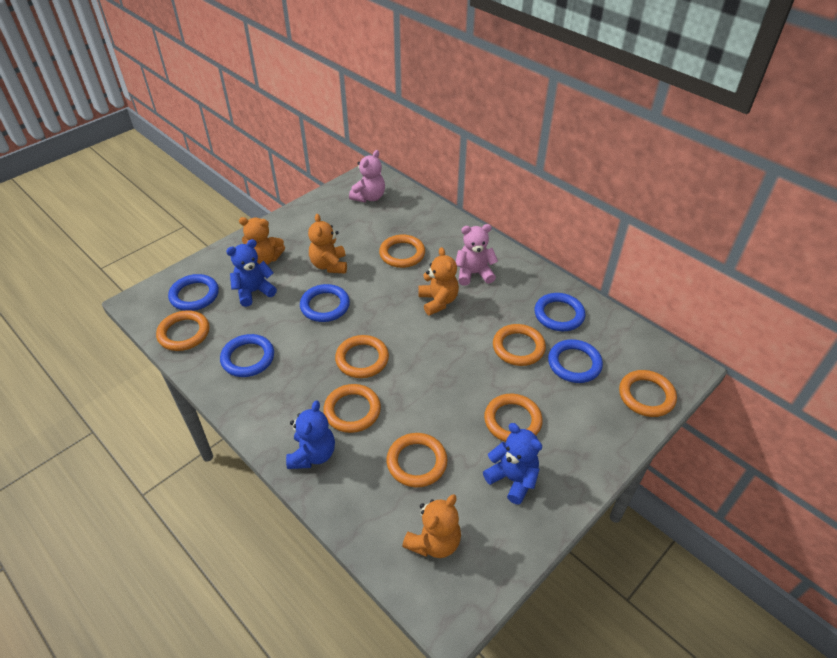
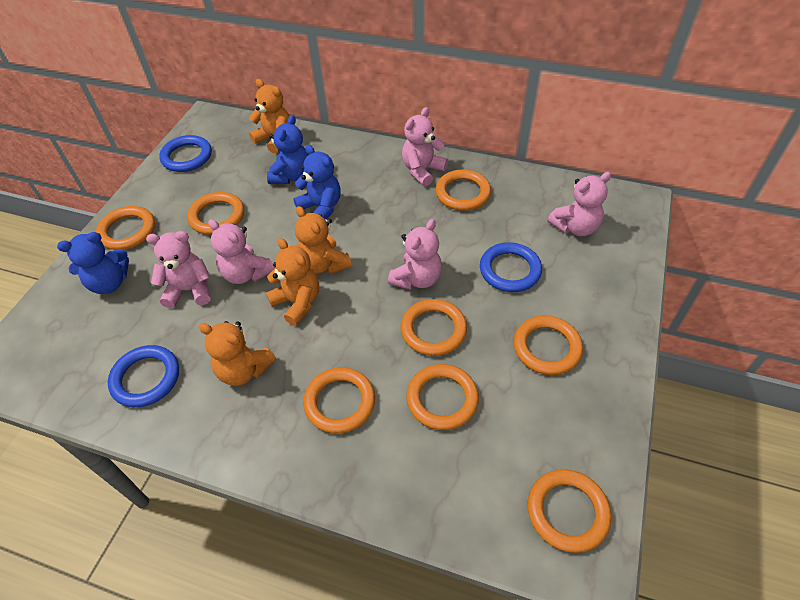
blue ring: [168,274,219,311] [220,334,274,377] [300,284,350,322] [535,293,585,331] [548,339,603,383] = 5 -> [108,345,179,407] [159,135,212,172] [480,242,542,292] = 3
pink teddy bear: [349,150,385,203] [456,224,498,286] = 2 -> [146,231,211,308] [208,219,274,284] [388,219,442,290] [402,107,448,186] [548,172,611,236] = 5

